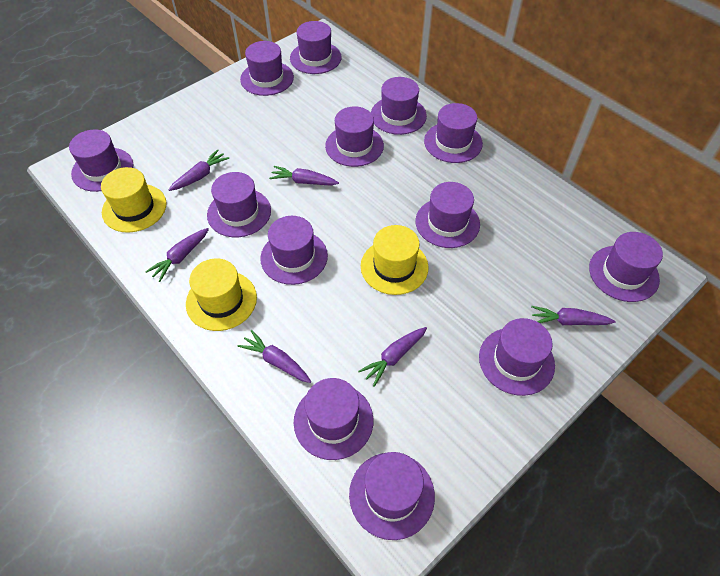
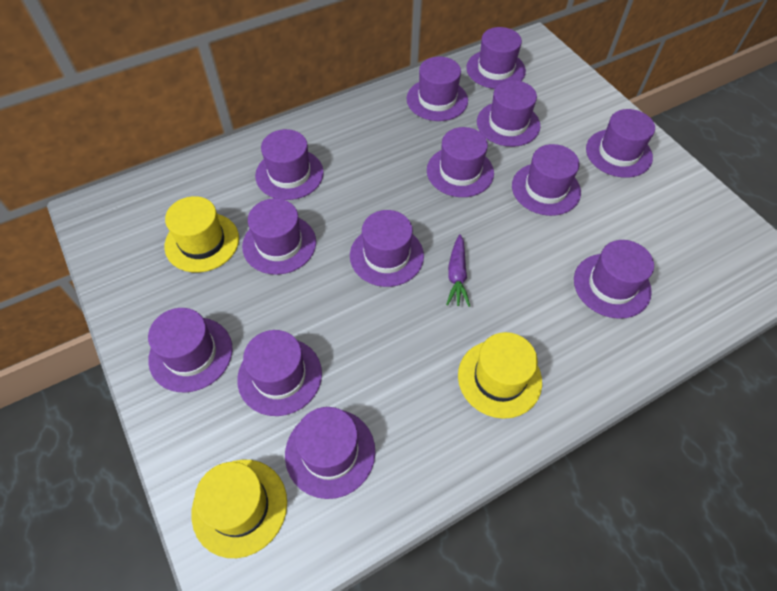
purple carrot: [145,228,209,282] [169,149,229,191] [237,330,311,383] [269,166,339,186] [358,327,427,387] [531,306,616,325] = 6 -> [446,234,470,307] = 1

